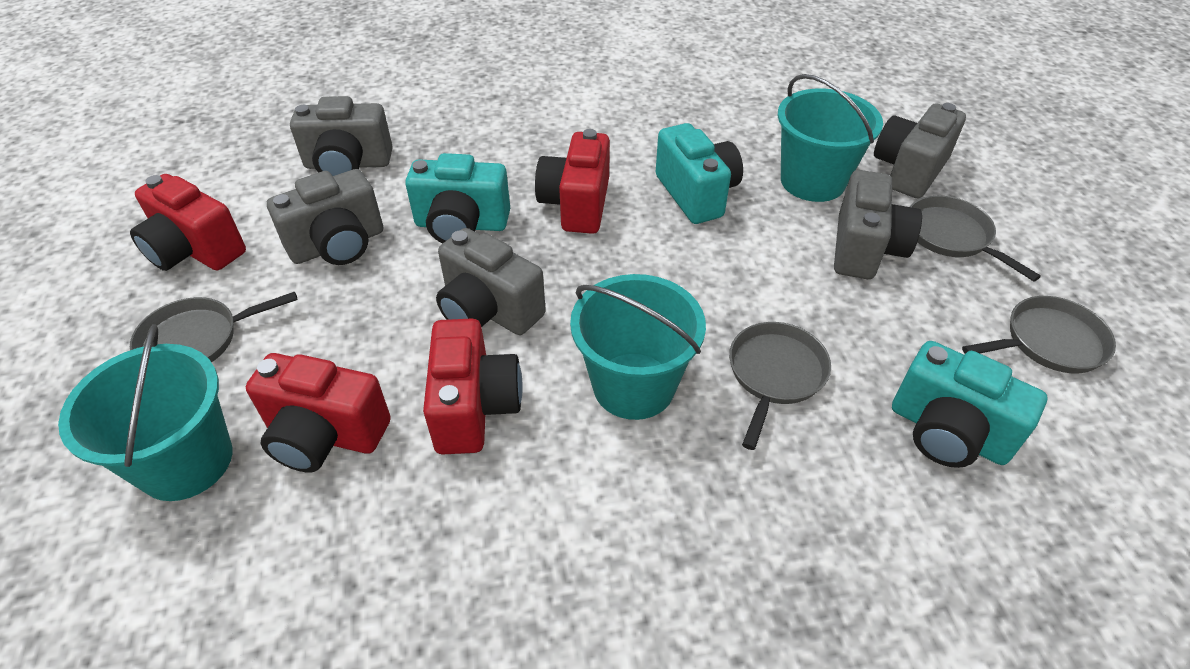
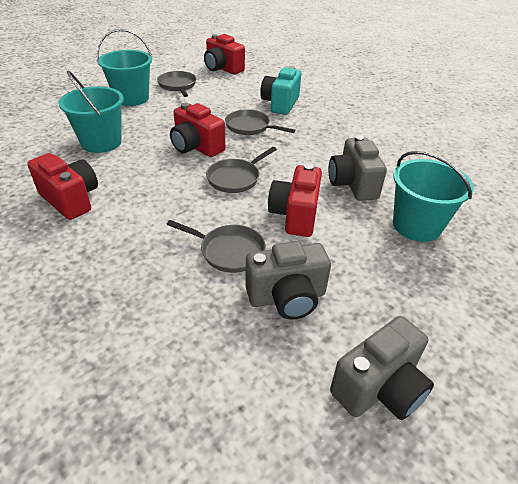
grey camera: [267,169,383,265] [290,96,393,176] [436,228,546,335] [834,170,922,279] [874,103,966,199] = 5 -> [245,241,331,320] [328,135,387,201] [330,316,434,420] = 3
turquoise camera: [405,153,510,243] [656,123,743,224] [892,341,1047,468] = 3 -> [260,66,301,115] = 1

